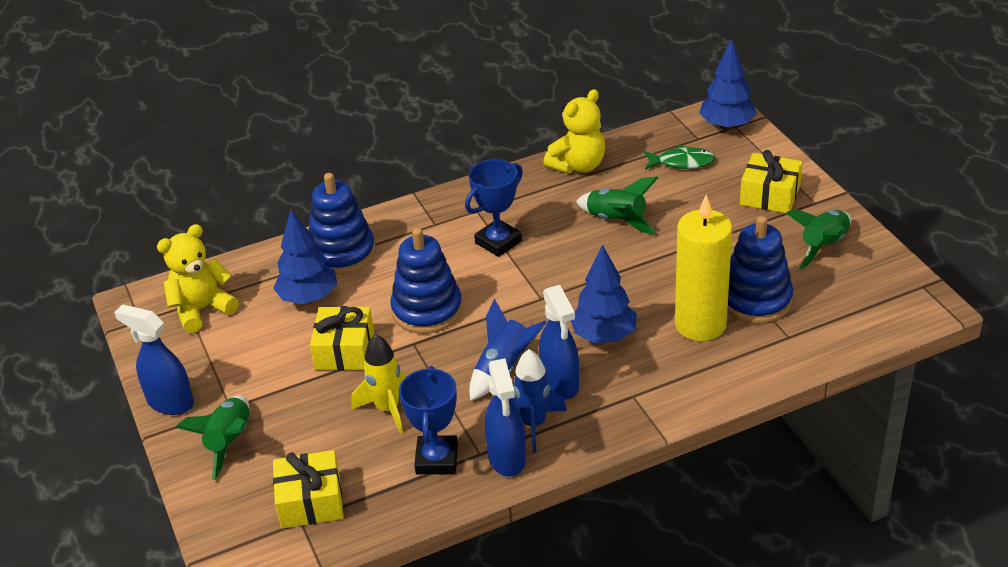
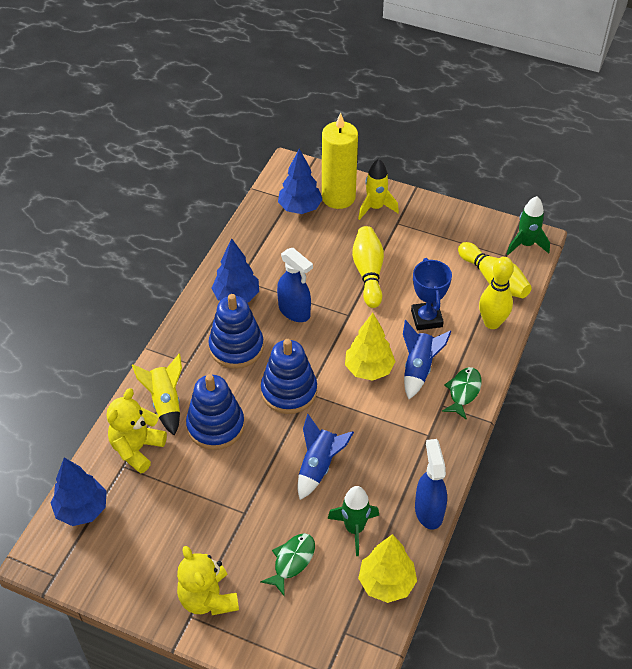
blue spray bottle: [114,304,194,415] [485,358,526,477] [539,285,579,400] = 3 -> [277,248,313,322] [415,439,447,530] = 2
blue trophy: [399,366,458,474] [465,159,523,257] = 2 -> [411,258,452,330] = 1
green fish: [644,145,715,170] = 1 -> [260,533,315,596] [442,367,482,420] = 2
green rocket: [176,396,249,480] [576,176,658,235] [786,209,851,269] = 3 -> [327,486,379,556] [507,196,550,255] = 2
yellow bowling pin: none = 0 -> [352,226,384,308] [458,242,532,298] [479,257,514,329] = 3
yellow gift: [273,450,344,529] [310,306,374,371] [740,150,802,213] = 3 -> none = 0
yellow rocket: [351,334,408,434] = 1 -> [132,354,182,436] [358,159,399,220] = 2
yellow tree: none = 0 -> [345,313,396,381] [358,534,417,603] = 2

